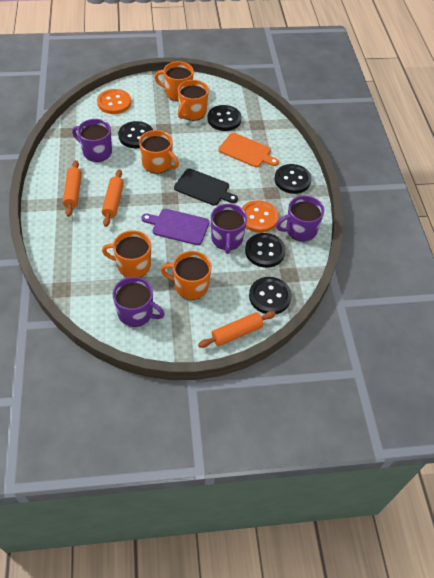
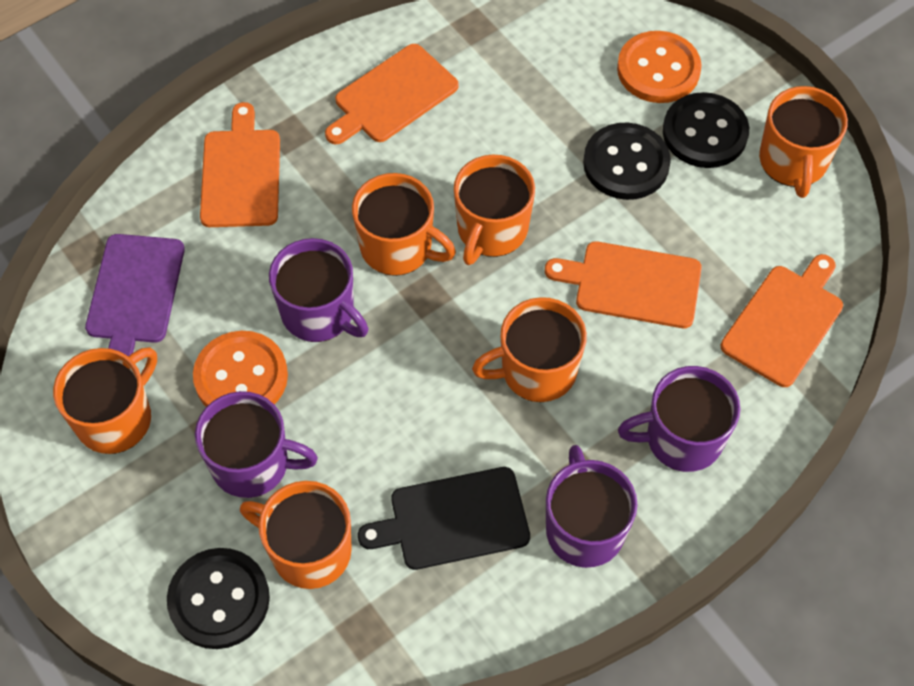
black button: [118,121,153,148] [207,105,242,131] [245,233,286,268] [249,277,292,314] [274,164,312,194] = 5 -> [167,548,270,649] [583,122,671,200] [663,92,749,168] = 3
orange cutting board: [218,133,279,167] = 1 -> [200,102,280,227] [325,44,459,144] [545,241,702,328] [721,254,843,387] = 4
orange mug: [102,230,151,278] [139,130,179,174] [154,61,194,101] [161,251,212,300] [178,80,209,121] = 5 -> [53,347,157,454] [240,481,352,589] [352,173,456,276] [454,155,535,265] [472,297,587,402] [759,86,848,198] = 6
orange rolling pin: [63,160,82,217] [102,170,124,227] [198,311,276,348] = 3 -> none = 0

